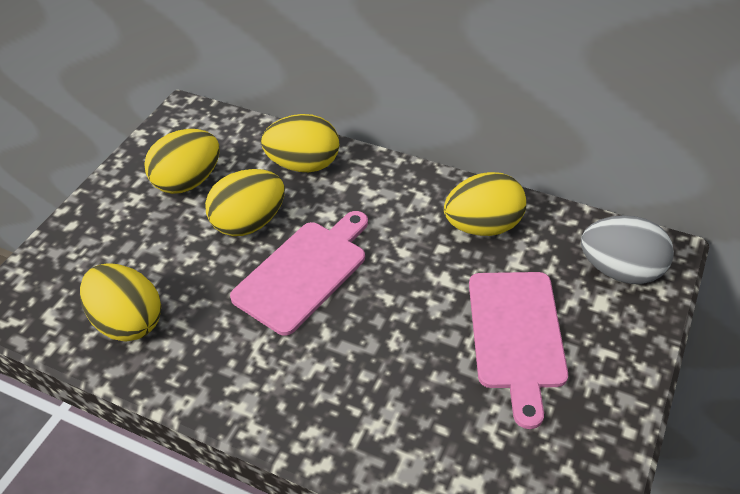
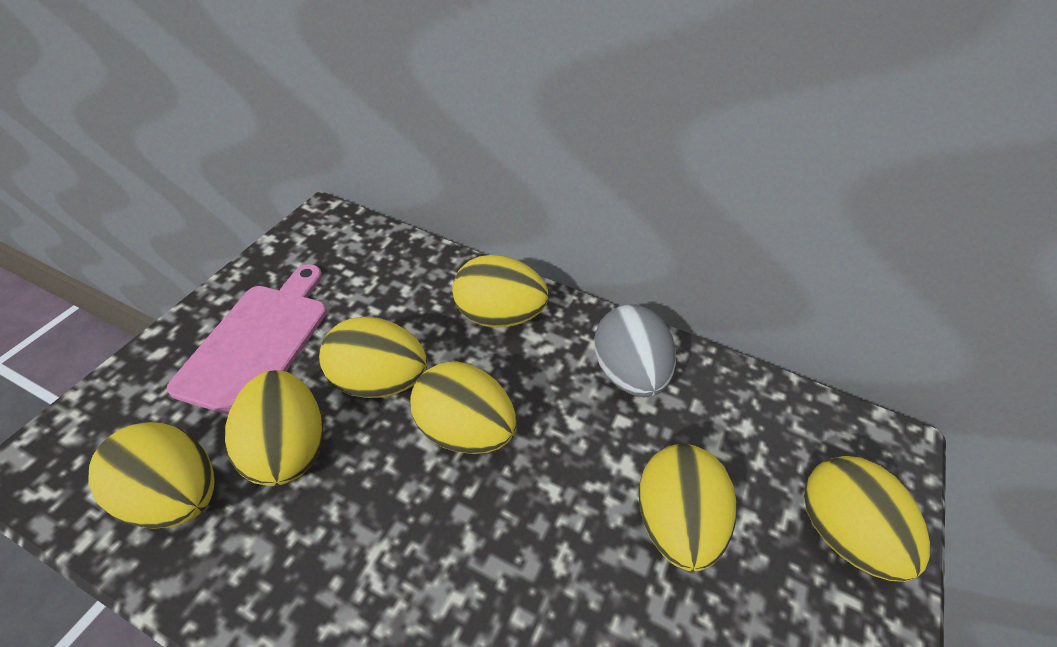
pink cutting board: [230,211,368,336] [469,272,568,429] = 2 -> [167,264,327,415] = 1
yellow egg: [80,263,161,342] [144,129,220,194] [205,169,285,236] [261,114,340,172] [444,172,526,236] = 5 -> [88,422,215,529] [225,370,323,486] [319,316,428,398] [410,361,517,454] [452,255,548,328] [639,444,736,572] [804,456,930,582] = 7

